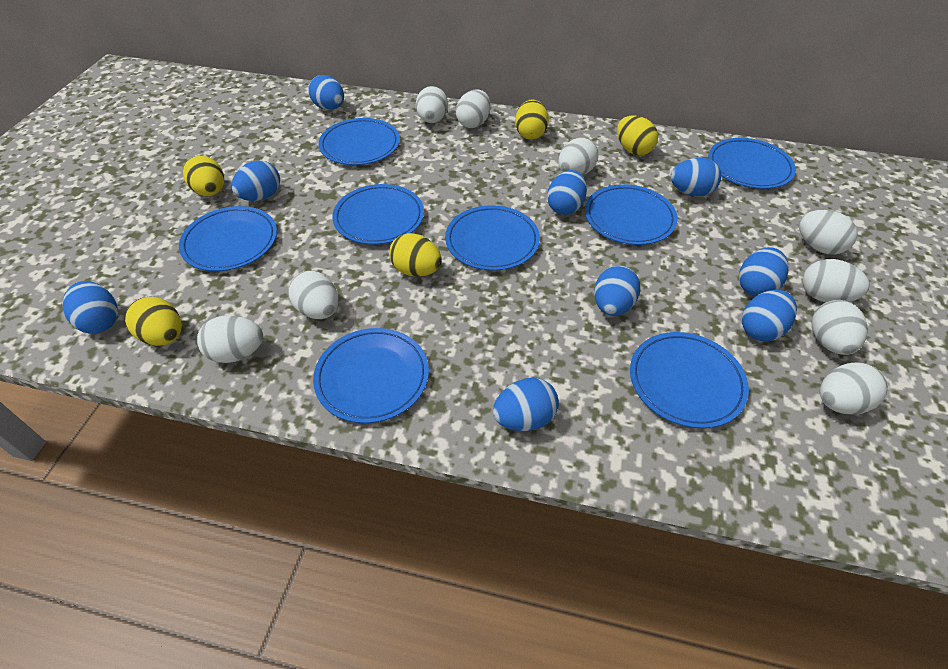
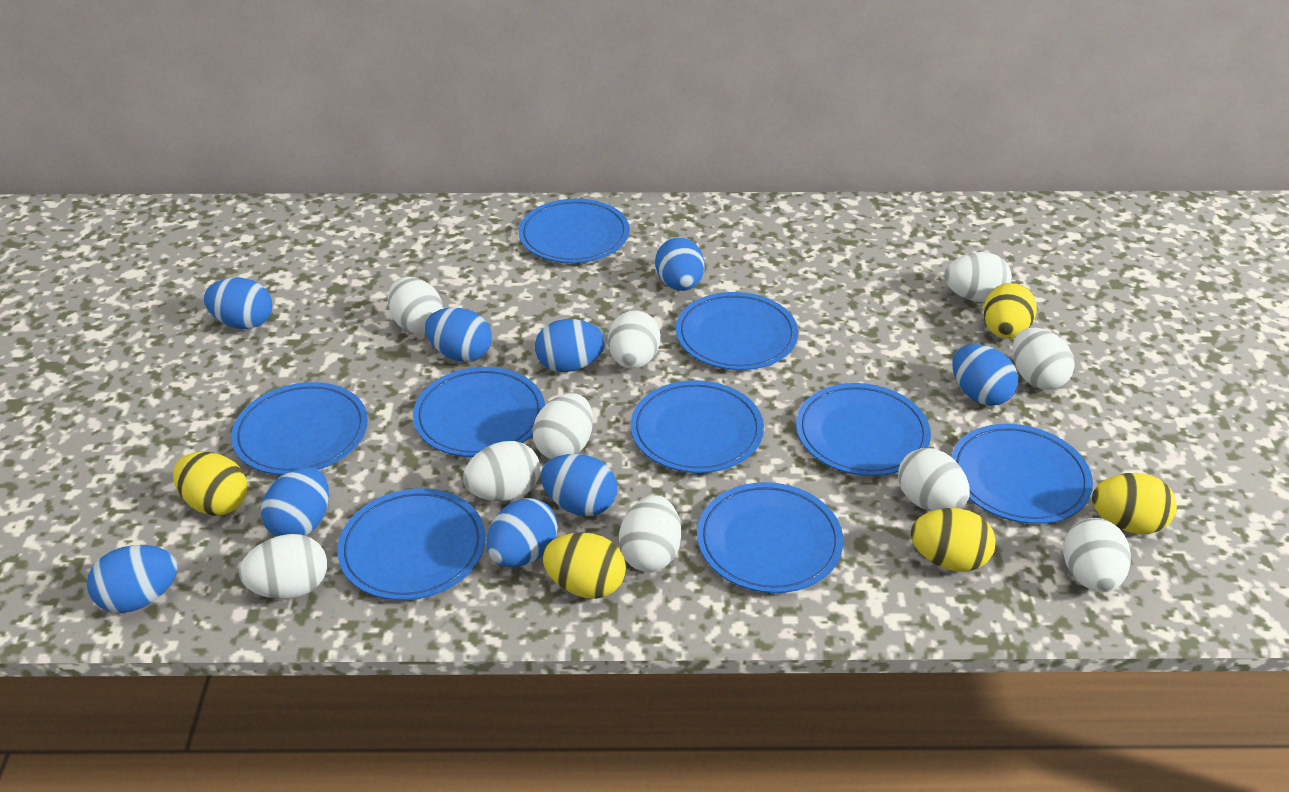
blue plate: [179,206,277,271] [313,328,429,423] [319,118,400,165] [332,184,424,245] [445,205,540,271] [585,184,678,245] [630,332,749,428] [708,138,796,189] = 8 -> [231,382,368,475] [337,488,486,600] [413,367,545,457] [519,199,630,263] [631,380,764,473] [676,292,798,370] [697,482,843,593] [796,383,931,476] [952,424,1093,524] = 9
white egg: [197,315,263,363] [288,271,338,319] [416,86,448,123] [456,90,490,128] [558,138,598,175] [799,210,858,255] [802,259,870,302] [812,300,868,355] [820,362,888,415] = 9 -> [239,534,327,599] [388,277,443,334] [463,441,540,501] [532,393,593,459] [608,310,661,369] [619,495,681,572] [898,448,970,511] [945,252,1012,302] [1012,328,1075,390] [1063,518,1131,592] = 10

